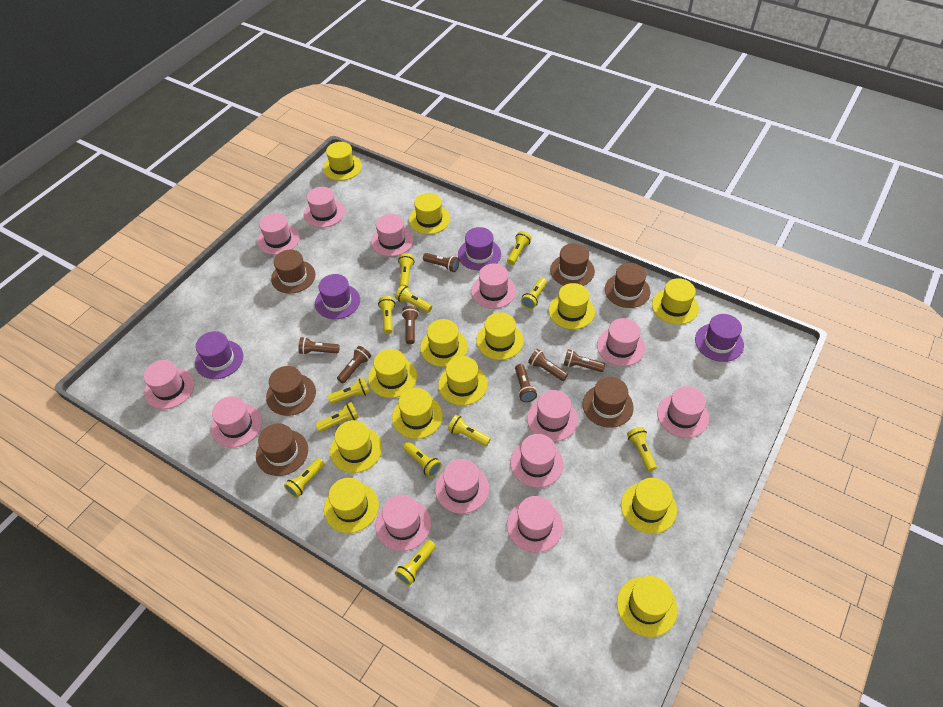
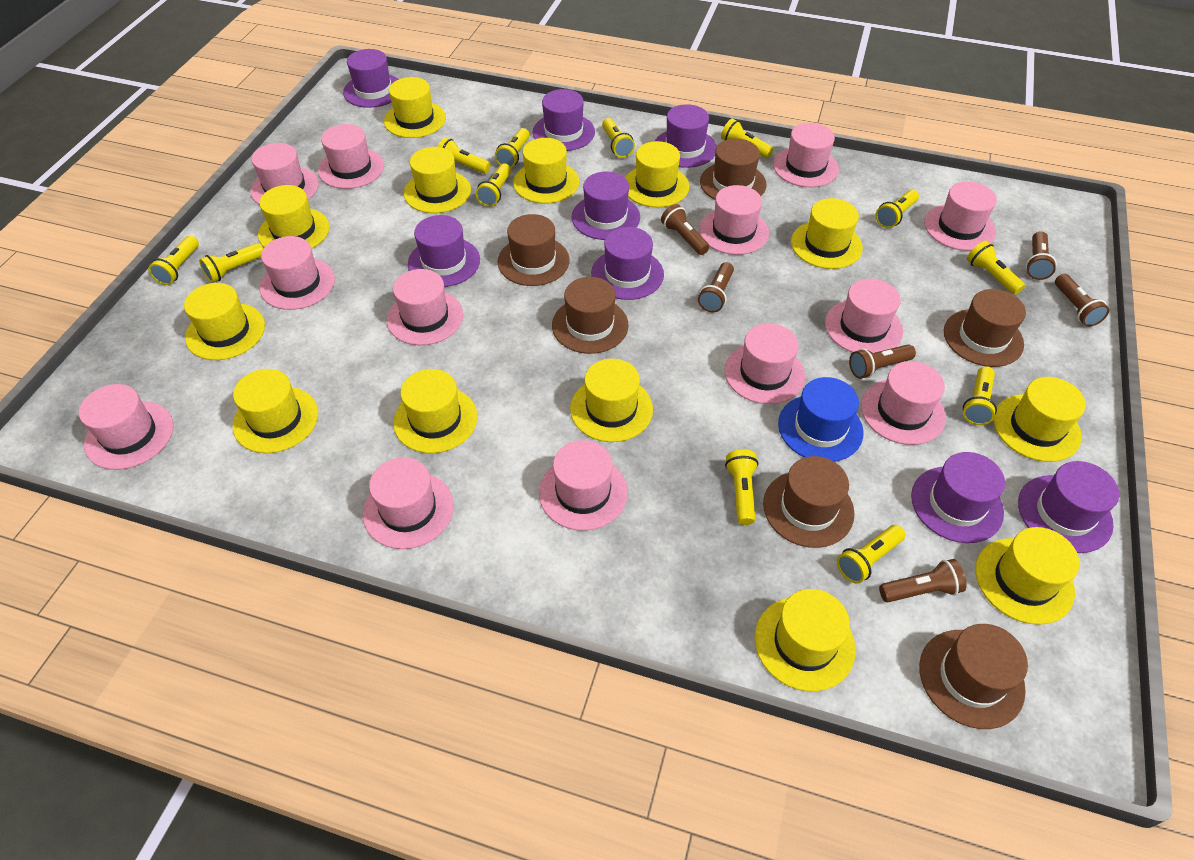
blue hat: none = 0 -> [778,377,864,462] = 1
brown flashlight: [298,337,340,355] [337,346,371,383] [402,306,419,344] [423,253,459,272] [515,364,537,402] [528,349,568,381] [564,349,605,372] = 7 -> [661,204,709,255] [698,262,734,312] [849,344,916,379] [879,559,967,602] [1026,231,1057,280] [1055,274,1109,327] = 6
purple hat: [195,331,244,379] [315,274,360,319] [458,227,501,270] [695,314,744,362] = 4 -> [343,49,399,108] [408,215,480,287] [532,89,595,151] [571,171,640,240] [591,227,664,300] [655,104,717,168] [911,452,1005,543] [1018,461,1119,553] = 8

